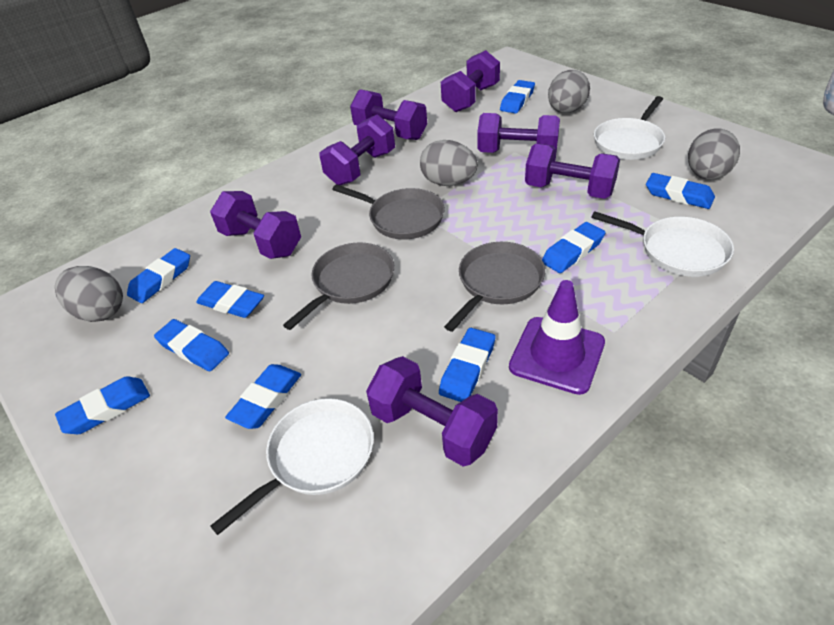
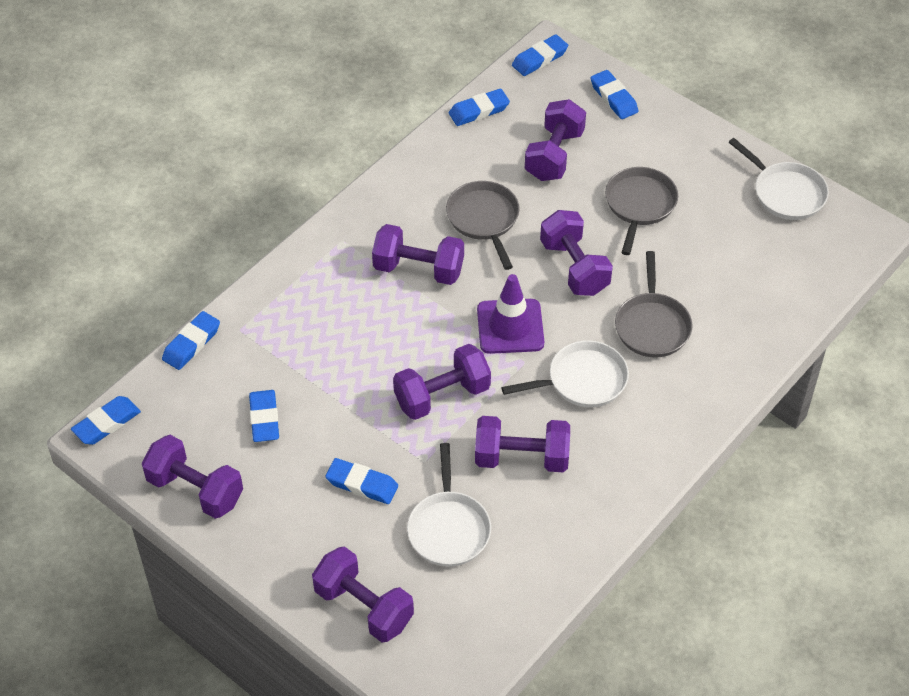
blue eraser: [55,376,150,434] [127,248,190,303] [154,319,229,371] [196,281,264,318] [225,364,301,429] [439,328,495,402] [500,80,535,114] [542,222,606,273] [646,173,715,209] = 9 -> [71,396,141,445] [162,311,220,370] [249,390,279,442] [325,458,398,504] [449,89,510,126] [512,34,568,76] [591,70,638,119] = 7
grey egg: [55,266,123,322] [420,140,478,186] [548,70,590,113] [688,128,740,180] = 4 -> none = 0

